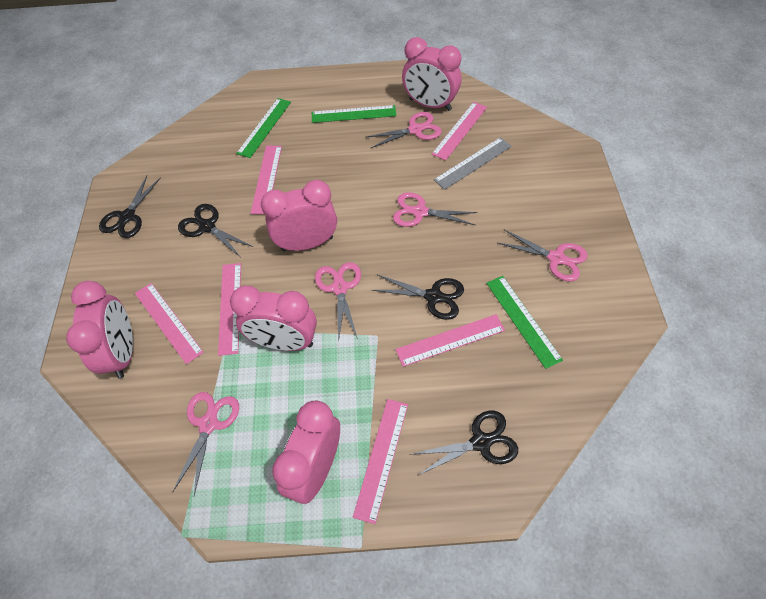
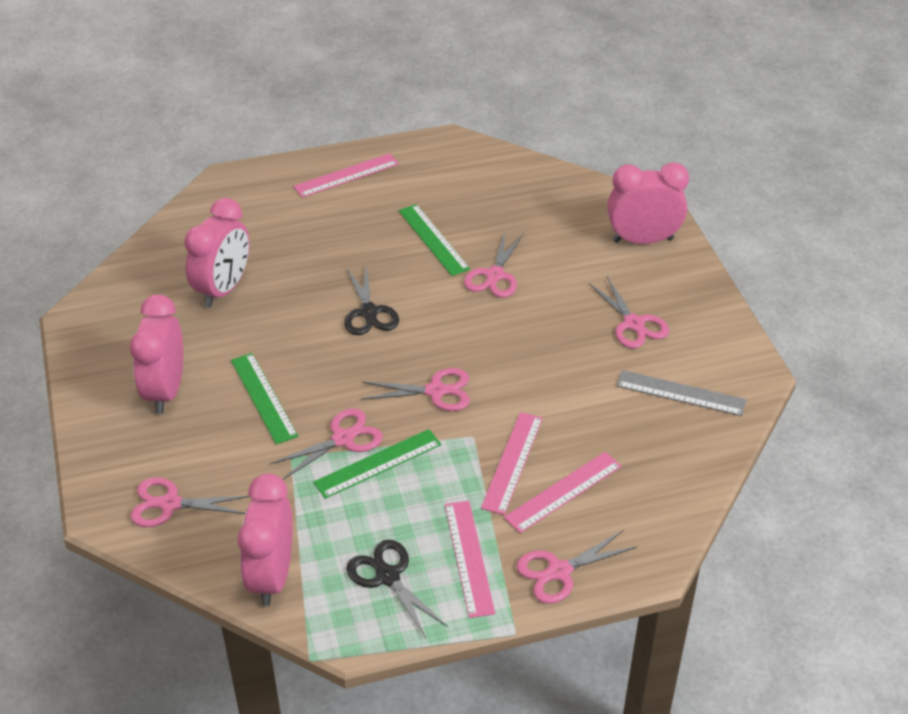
black scissors: [99,176,161,238] [178,204,253,257] [372,275,464,320] [412,411,518,476] = 4 -> [344,264,399,335] [346,540,448,638] = 2
pink clock: [66,281,133,379] [230,286,317,351] [261,180,337,251] [272,401,340,504] [402,37,461,111] = 5 -> [130,295,183,414] [184,198,250,308] [238,473,293,606] [607,162,689,244] = 4
pink ruler: [135,283,204,364] [218,263,241,356] [251,146,282,214] [353,399,408,524] [396,314,505,367] [432,102,487,161] = 6 -> [293,153,399,198] [445,501,495,618] [481,412,543,515] [504,452,621,533] = 4
pink scissors: [173,392,239,496] [315,262,361,342] [365,112,442,149] [393,192,478,227] [498,230,588,282] = 5 -> [130,478,250,527] [270,408,383,480] [361,368,470,411] [464,230,524,298] [516,530,637,604] [589,277,669,348] = 6

